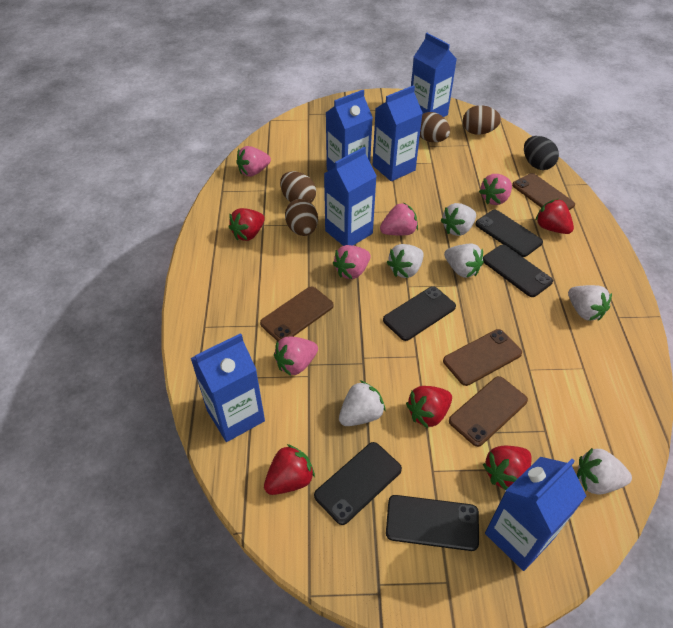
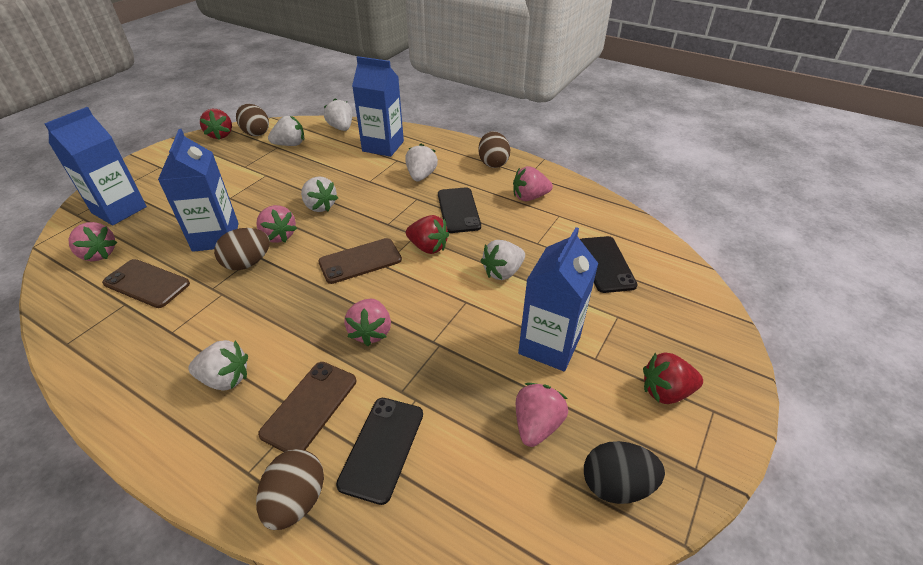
black phone: [314,442,402,525] [383,286,456,341] [386,495,479,551] [475,210,543,257] [483,245,553,297] = 5 -> [336,398,423,505] [438,187,481,233] [580,236,638,293] = 3
blue carton: [191,333,265,442] [324,147,377,246] [326,90,373,171] [373,85,423,181] [411,33,457,117] [485,457,586,571] = 6 -> [44,107,147,225] [158,129,239,252] [352,56,404,157] [518,227,599,371] = 4
brown phone: [260,287,334,342] [443,329,522,386] [449,376,528,447] [512,173,575,210] = 4 -> [102,259,190,308] [258,362,356,452] [318,238,402,284] = 3
red strawberry: [229,208,265,241] [264,444,315,495] [406,386,452,428] [483,446,532,490] [535,199,574,234] = 5 -> [200,109,232,140] [406,215,449,254] [643,352,703,404] = 3

